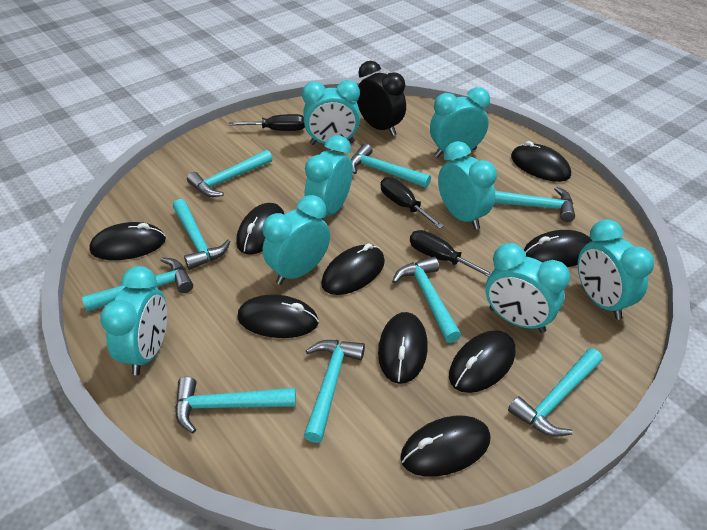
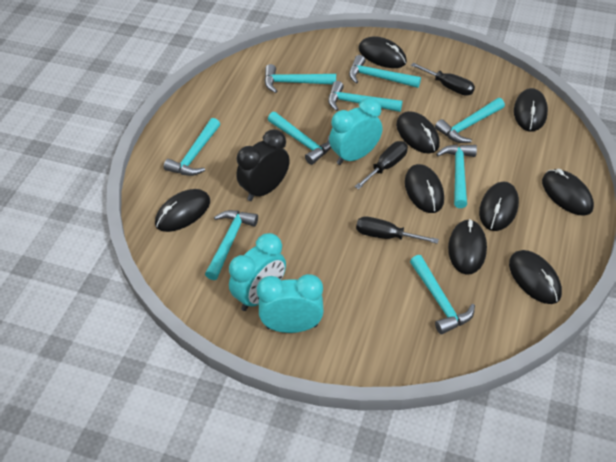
turquoise clock: [100,266,167,375] [262,195,330,285] [302,80,360,145] [305,135,353,219] [430,87,490,157] [438,141,497,230] [485,243,570,333] [578,219,654,320] = 8 -> [229,233,286,311] [257,274,324,333] [329,98,382,165] = 3

